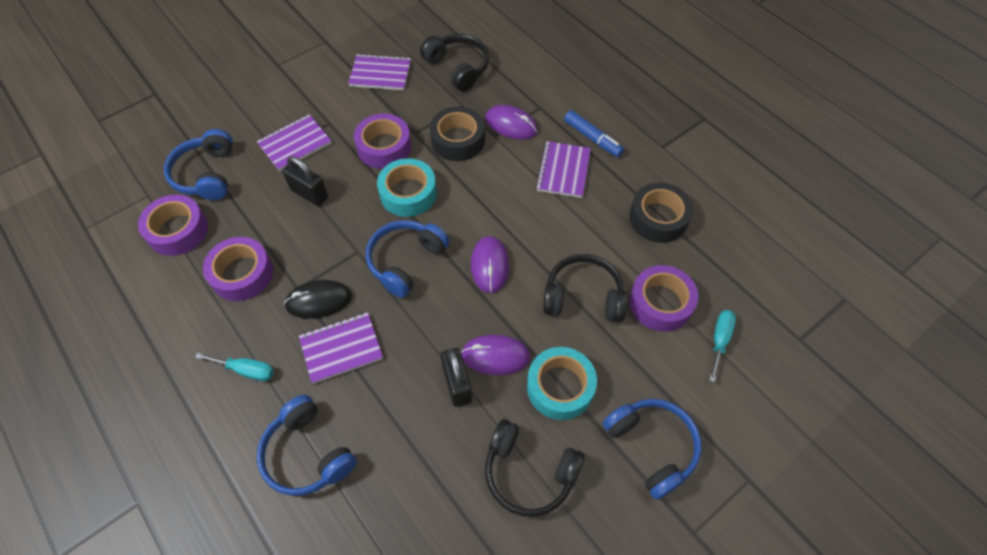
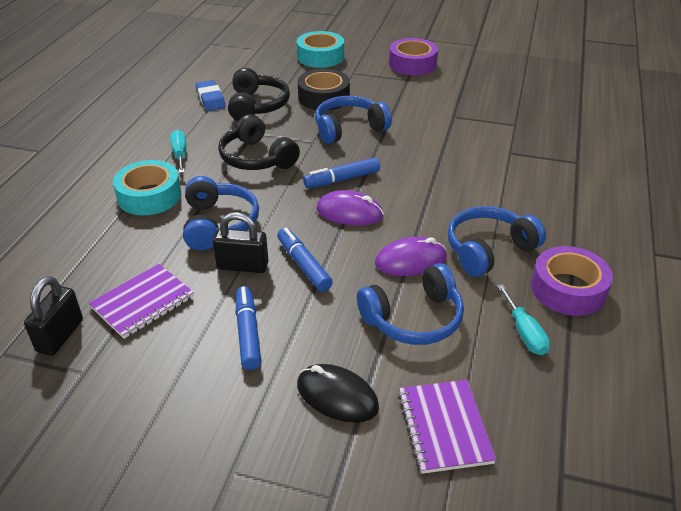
black headphones: [420,34,489,91] [485,419,585,517] [543,254,628,322] = 3 -> [218,114,300,170] [228,68,290,121] = 2
black tape: [430,107,485,161] [629,183,693,243] = 2 -> [298,69,350,110] = 1
blue eraser: none = 0 -> [196,80,225,111] = 1
blue marker: [564,110,624,157] = 1 -> [236,286,261,370] [277,228,333,292] [303,158,380,188] = 3
purple mouse: [461,335,531,375] [471,236,509,293] [485,105,538,139] = 3 -> [316,190,384,226] [375,237,447,276] = 2
purple notebook: [257,114,332,171] [299,312,383,384] [348,54,411,90] [536,141,591,198] = 4 -> [89,264,194,339] [398,380,496,474] = 2
purple tape: [138,195,208,256] [203,237,273,301] [354,114,411,169] [630,265,698,332] = 4 -> [389,38,438,76] [531,246,613,316] = 2

